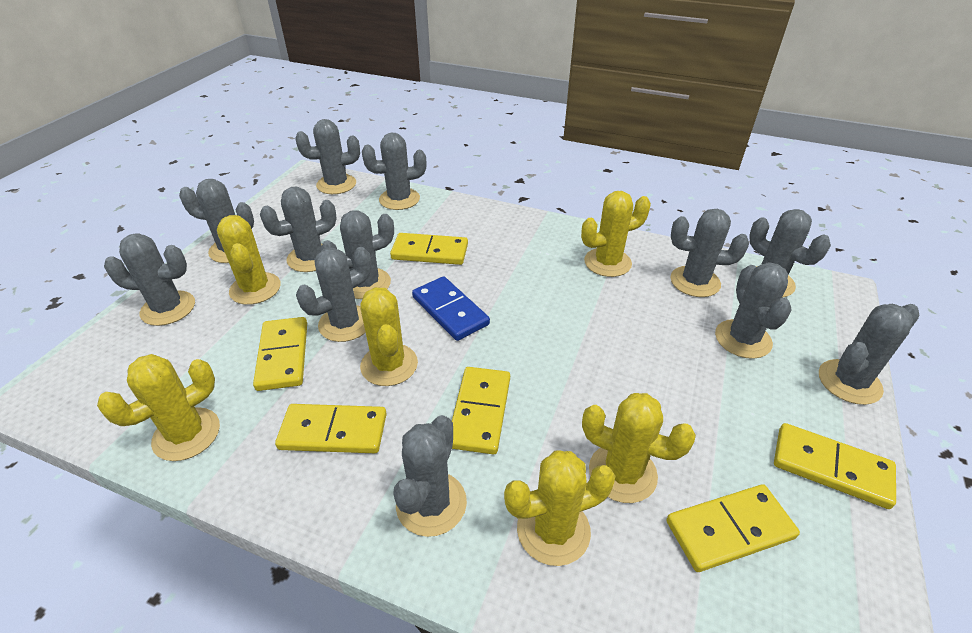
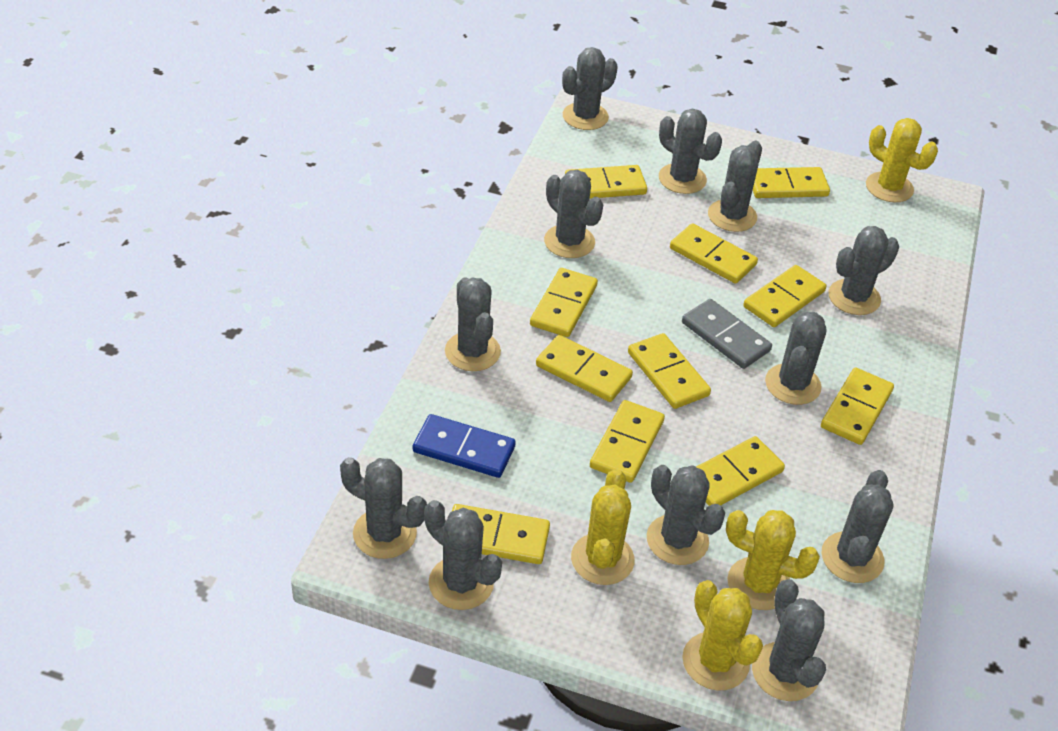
grey domino: none = 0 -> [682,299,772,369] = 1
yellow cactus: [97,354,220,461] [217,215,280,305] [360,287,418,386] [504,450,615,566] [581,191,651,277] [582,393,696,503] = 6 -> [571,469,635,585] [683,580,763,690] [726,510,820,610] [866,118,938,202] = 4
yellow domino: [253,317,307,391] [275,404,387,453] [390,233,468,265] [452,367,510,454] [667,484,800,572] [774,423,896,509] = 6 -> [452,504,550,564] [530,268,598,337] [536,335,633,402] [565,165,647,199] [590,400,665,483] [628,333,711,409] [670,223,758,284] [696,436,785,506] [743,265,826,327] [753,167,830,198] [821,367,894,445] = 11

